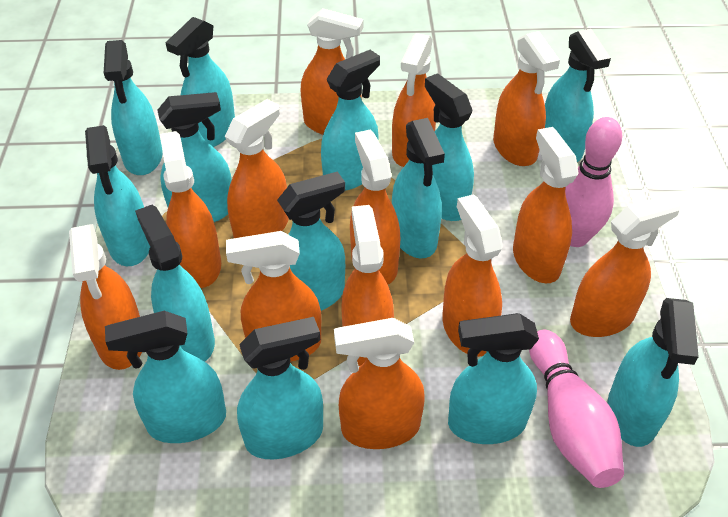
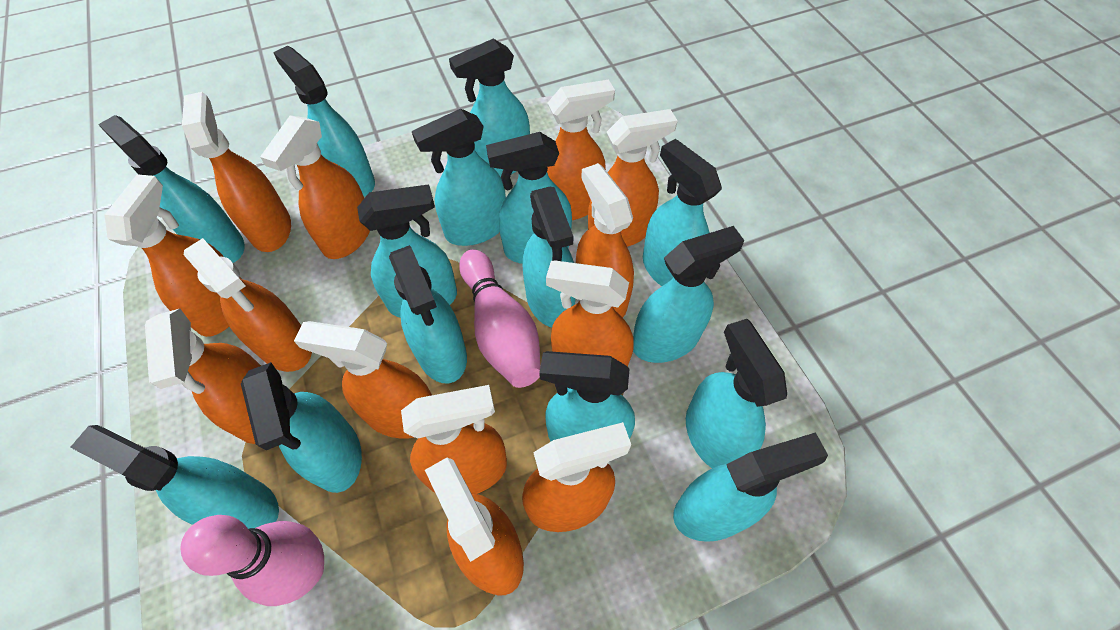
turquoise spray bottle: [85,125,150,266] [104,40,163,175] [105,311,226,443] [135,205,215,362] [157,92,232,222] [165,17,235,147] [237,317,323,459] [277,171,345,311] [321,50,380,190] [392,118,445,258] [425,73,474,221] [448,313,539,444] [545,29,611,162] [607,298,699,447] = 14 -> [70,425,279,529] [98,115,244,263] [241,362,362,493] [273,46,375,197] [357,184,457,318] [389,245,467,383] [412,109,506,246] [449,39,530,177] [486,132,572,264] [523,187,576,327] [539,351,635,442] [633,226,744,363] [643,139,722,286] [673,432,828,542] [686,319,787,468] = 15

